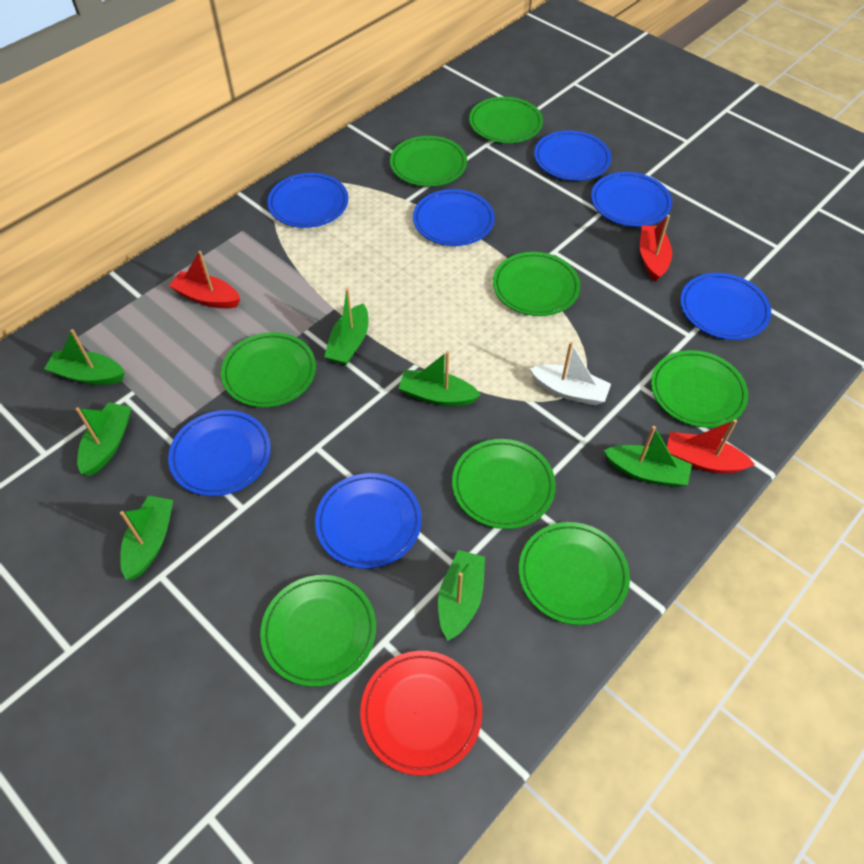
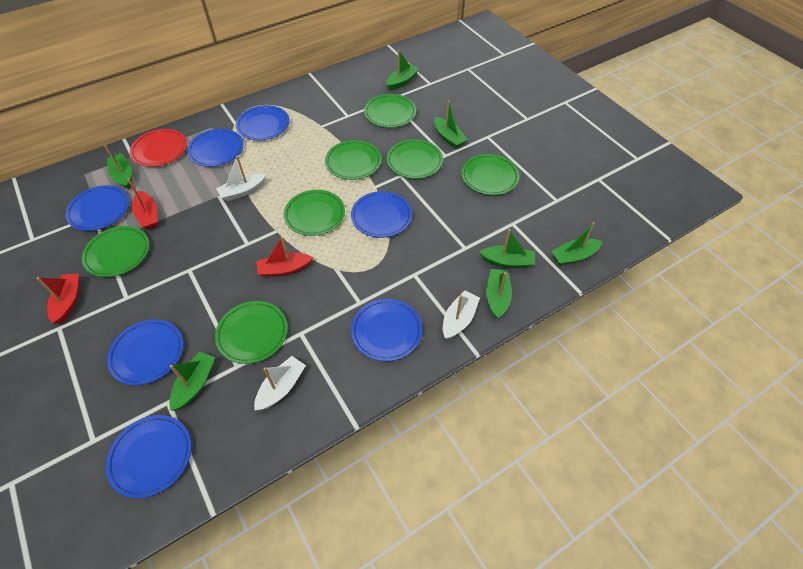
green plate: [221,332,316,407] [260,575,376,687] [390,136,467,187] [452,439,556,529] [469,97,543,143] [493,252,580,316] [519,522,630,625] [651,350,748,428] = 8 -> [82,226,149,277] [215,301,288,364] [284,190,345,236] [325,140,381,180] [364,94,416,128] [387,139,443,179] [461,154,519,195] = 7
white boat: [530,342,611,405] = 1 -> [216,156,266,201] [254,356,306,410] [443,290,480,339] = 3

